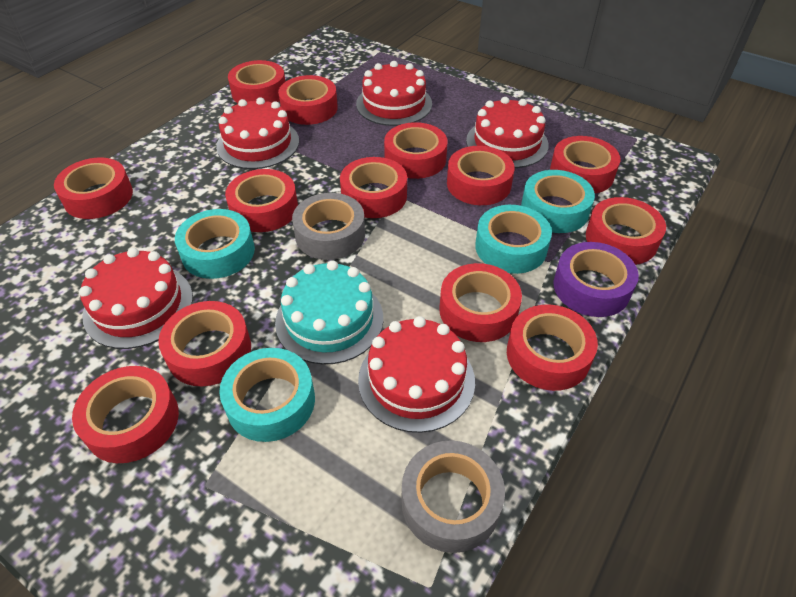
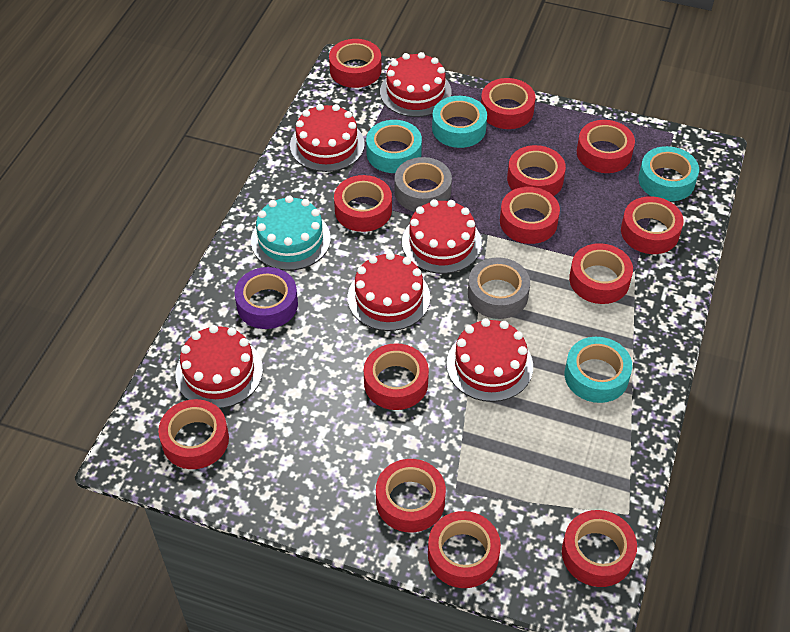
red cake: [79,248,193,349] [216,97,299,169] [356,61,432,126] [358,316,475,433] [466,97,549,168] = 5 -> [175,325,263,409] [290,104,365,172] [348,252,430,331] [380,52,452,117] [402,199,482,274] [447,318,533,402] = 6

